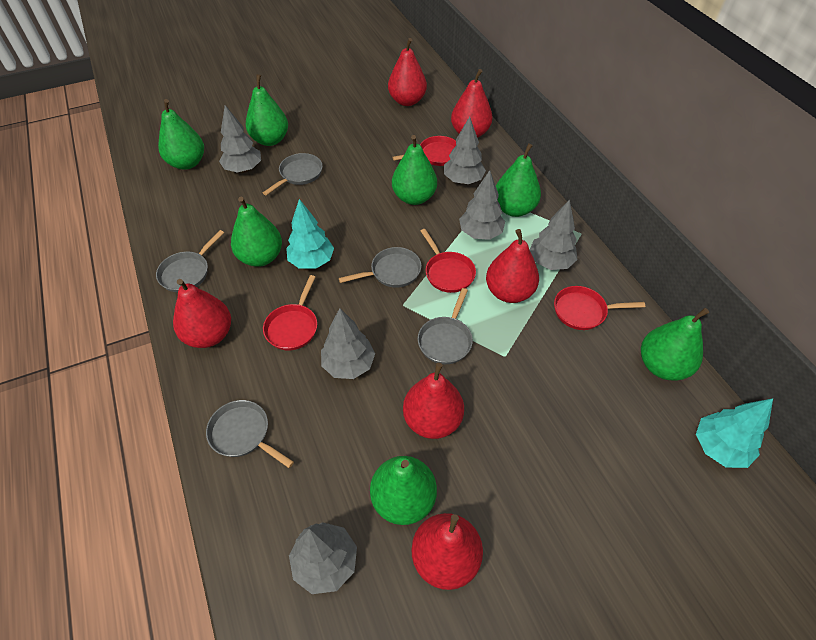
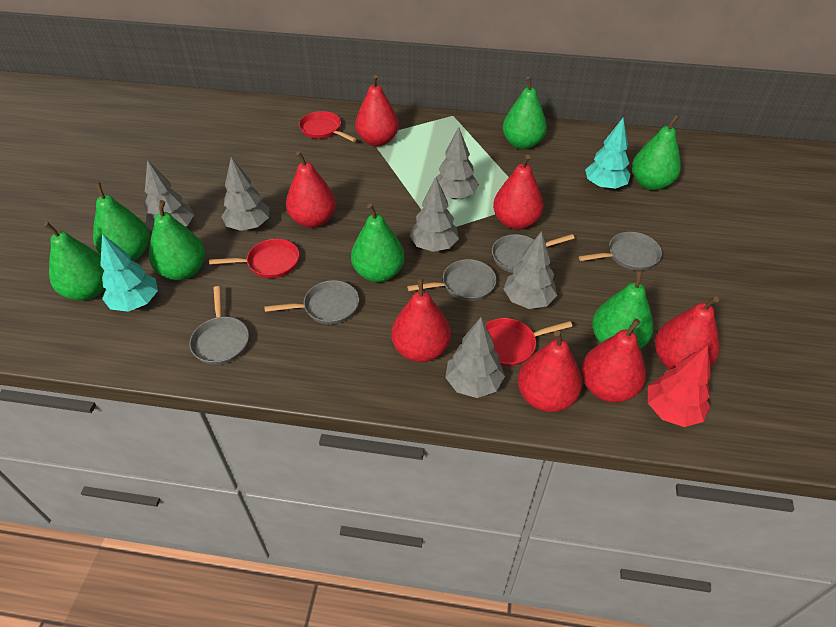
red pan: [263,275,317,350] [392,136,456,166] [421,229,476,293] [554,286,645,330] = 4 -> [209,239,299,278] [299,111,357,142] [485,318,573,366] = 3
red pear: [173,279,231,348] [388,38,427,106] [403,363,464,439] [411,513,483,590] [451,69,493,138] [486,229,539,303] = 6 -> [286,151,336,228] [355,75,399,146] [392,278,451,362] [493,155,543,230] [518,330,582,412] [581,319,646,403] [655,296,719,369] = 7
red tree: none = 0 -> [648,345,711,427] = 1

